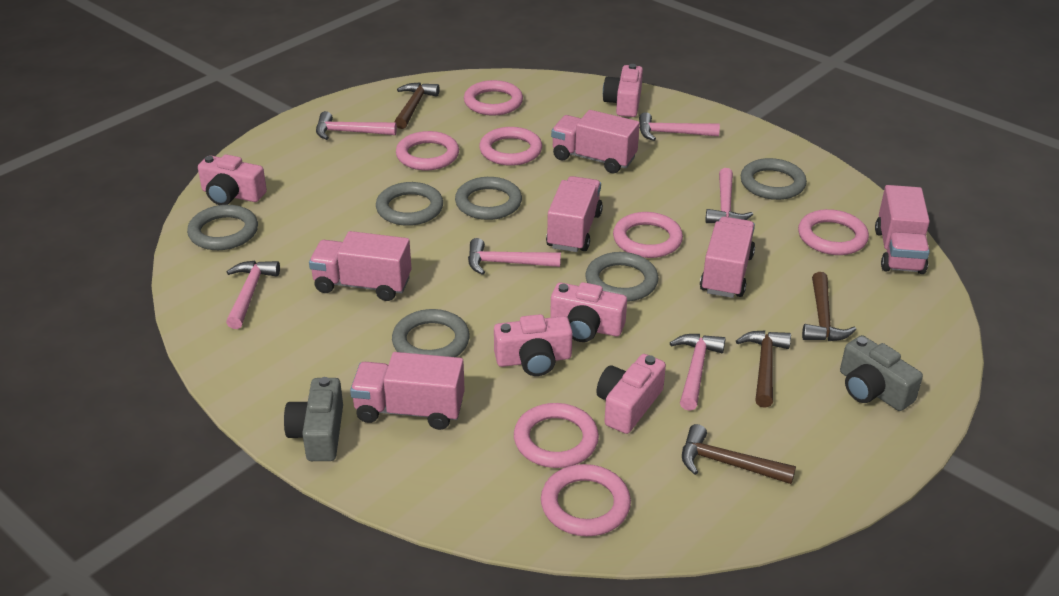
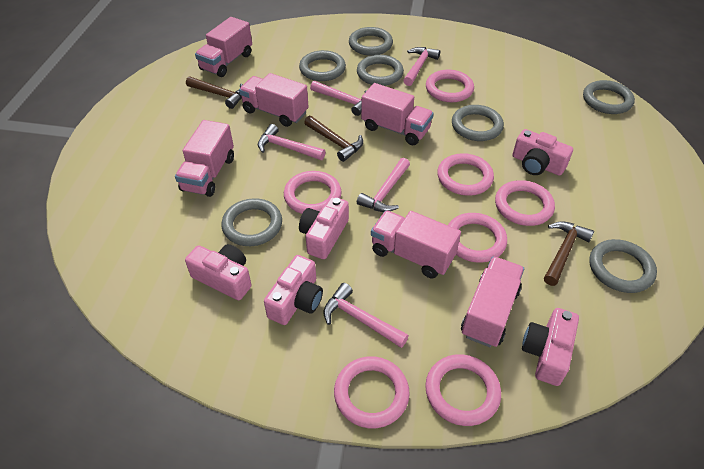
brown hammer: [395,83,440,129] [682,424,796,484] [736,331,791,408] [802,272,856,341] = 4 -> [186,76,243,109] [304,116,363,162] [544,221,594,286] = 3
grey camera: [284,377,343,461] [840,335,923,411] = 2 -> none = 0
grey ring: [187,205,258,250] [376,182,443,226] [392,309,470,357] [455,177,522,220] [585,252,658,302] [741,158,807,200] = 6 -> [221,198,282,246] [299,50,346,81] [349,27,393,56] [357,55,404,86] [452,105,504,141] [583,80,635,114] [589,239,657,293] = 7
pink hammer: [226,261,280,329] [316,111,397,140] [468,238,561,275] [639,112,720,141] [670,334,726,411] [705,168,753,223] = 6 -> [258,124,326,160] [310,81,367,116] [323,283,409,348] [357,158,410,212] [403,47,440,86] = 5

